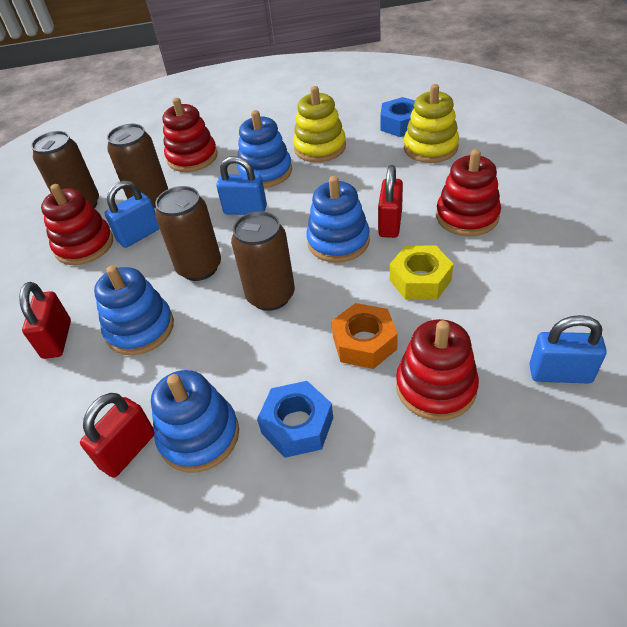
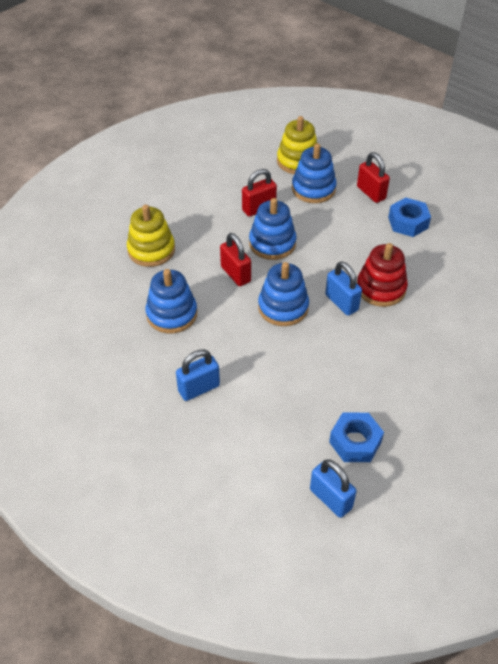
brown can: [31,131,99,208] [107,124,168,208] [155,186,221,281] [231,211,295,311] = 4 -> none = 0
orange nut: [331,303,398,369] = 1 -> none = 0
red stacking toy: [41,184,113,265] [162,98,218,172] [396,319,479,421] [436,149,501,236] = 4 -> [357,243,408,307] = 1
yellow nut: [390,246,454,300] = 1 -> none = 0

